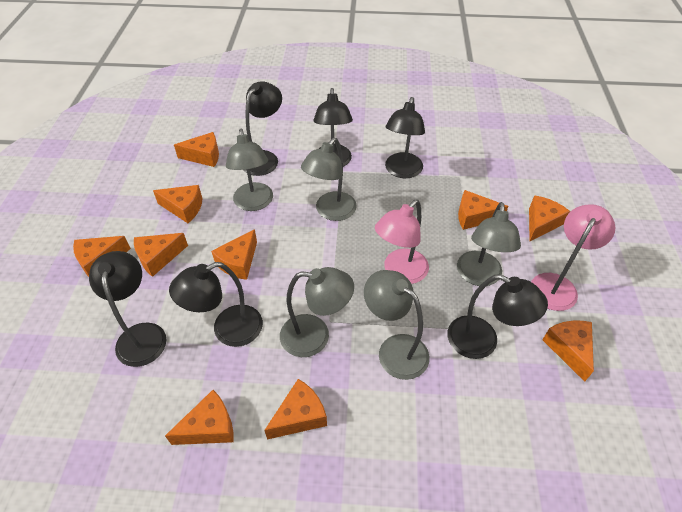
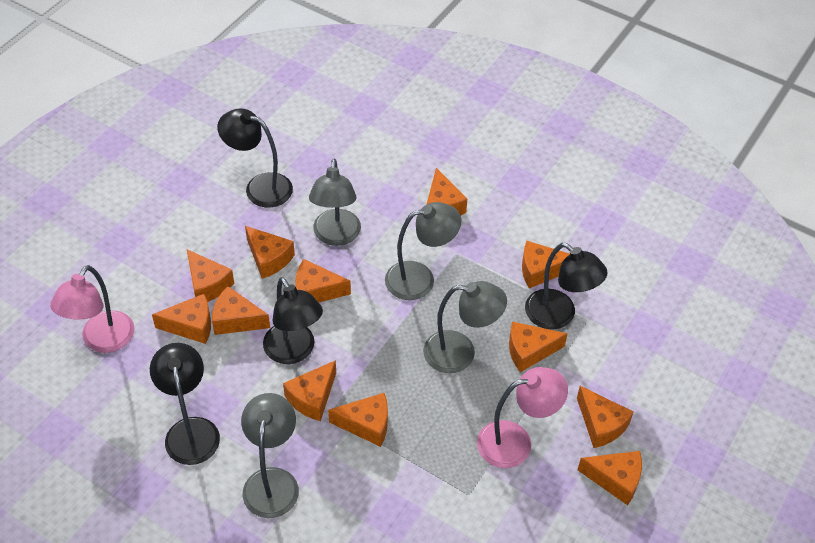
black lamp: [89,251,167,367] [169,262,263,347] [243,81,282,176] [313,88,353,167] [385,97,425,178] [447,274,548,359] = 6 -> [150,343,220,465] [217,108,293,208] [263,277,323,364] [525,243,608,330] = 4
grey lamp: [226,129,273,211] [280,267,354,357] [301,138,357,221] [364,270,429,380] [457,202,521,286] = 5 -> [241,393,299,518] [309,159,361,246] [385,202,461,300] [423,281,507,373] = 4
orange cheese: [73,236,131,277] [134,233,188,277] [153,185,202,223] [165,390,233,445] [174,132,219,167] [211,229,257,280] [264,379,327,440] [458,190,508,230] [529,195,570,241] [542,321,594,382] = 10 -> [152,294,211,344] [187,249,234,302] [212,286,270,335] [245,226,295,279] [283,360,336,421] [295,259,351,303] [328,393,388,447] [426,168,467,215] [509,322,568,372] [522,241,570,289] [577,386,633,448] [578,451,642,505] = 12

